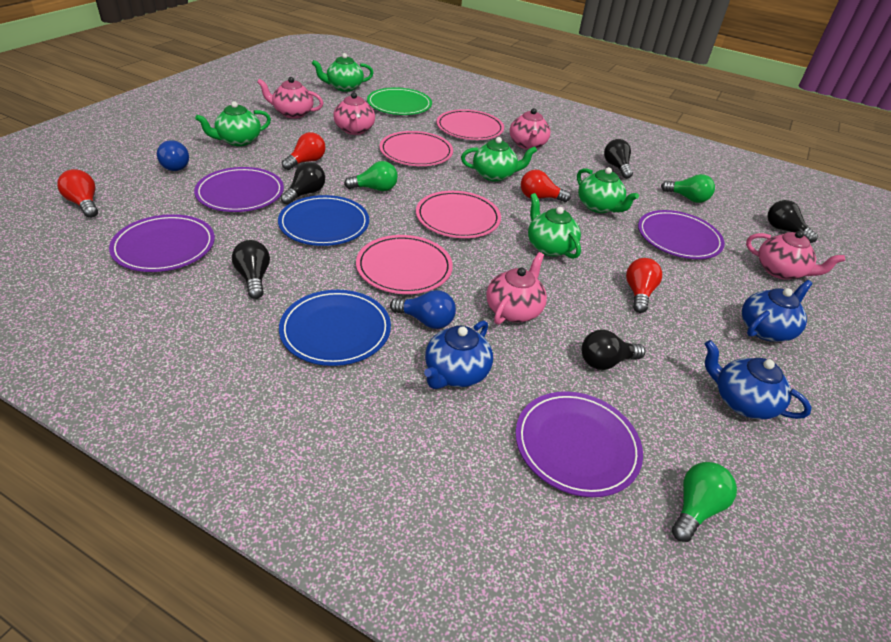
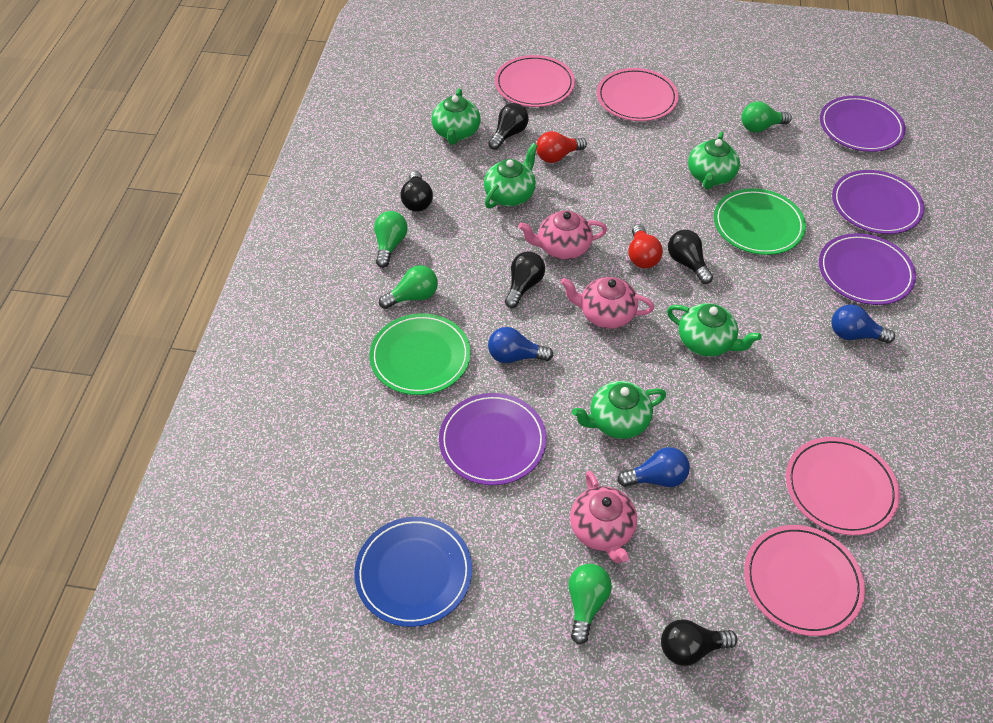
blue light bulb: [157,140,189,171] [390,290,456,329] = 2 -> [488,327,554,363] [617,447,690,487] [831,304,895,343] = 3
blue plate: [278,195,369,246] [279,290,391,366] = 2 -> [354,517,472,627] = 1
blue teapot: [424,320,493,389] [705,340,812,420] [742,280,812,342] = 3 -> none = 0
green light bulb: [344,161,398,191] [661,174,715,203] [672,462,737,542] = 3 -> [374,211,408,268] [379,265,438,309] [568,564,612,644] [741,102,792,133] = 4
green plate: [367,87,432,115] = 1 -> [369,313,471,395] [714,188,806,255] = 2
pink teapot: [257,77,323,119] [333,92,375,135] [486,252,547,325] [510,108,551,150] [746,231,845,280] = 5 -> [518,210,607,260] [561,277,654,329] [570,471,637,563] = 3
red light bulb: [57,169,98,218] [282,132,326,170] [521,170,571,202] [626,258,662,313] = 4 -> [536,131,587,163] [628,224,663,268] = 2

